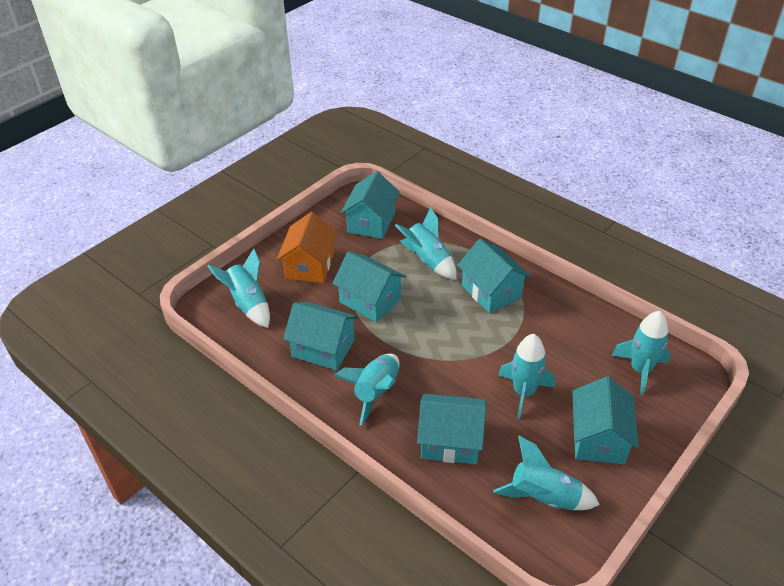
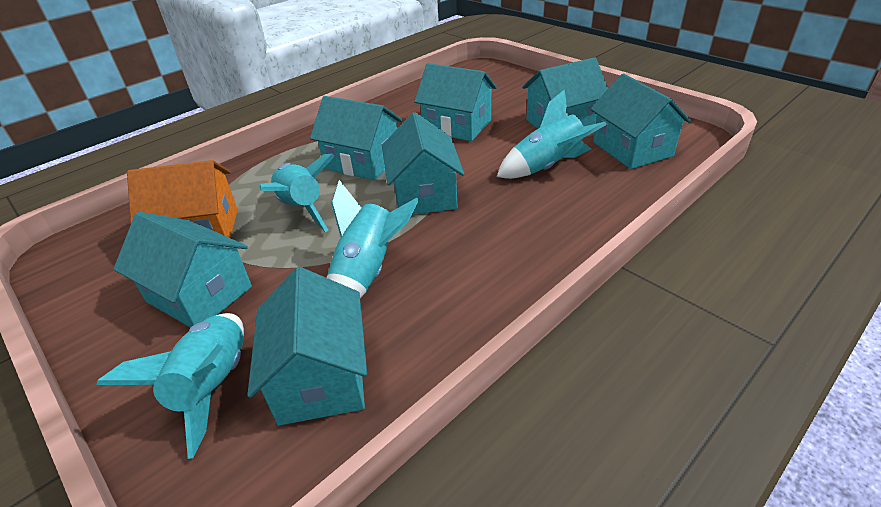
turquoise house: [283,302,358,371] [332,252,406,322] [341,171,400,239] [417,394,486,464] [457,239,531,313] [572,376,639,464] = 6 -> [113,212,252,328] [247,267,367,426] [310,96,403,180] [382,112,464,215] [414,63,497,141] [522,57,608,129] [591,73,691,169] = 7
turquoise rocket: [208,248,270,328] [334,354,400,426] [395,207,457,280] [493,436,600,510] [498,334,555,419] [611,311,670,395] = 6 -> [97,313,244,459] [260,154,335,232] [327,180,419,298] [497,89,607,179] = 4

